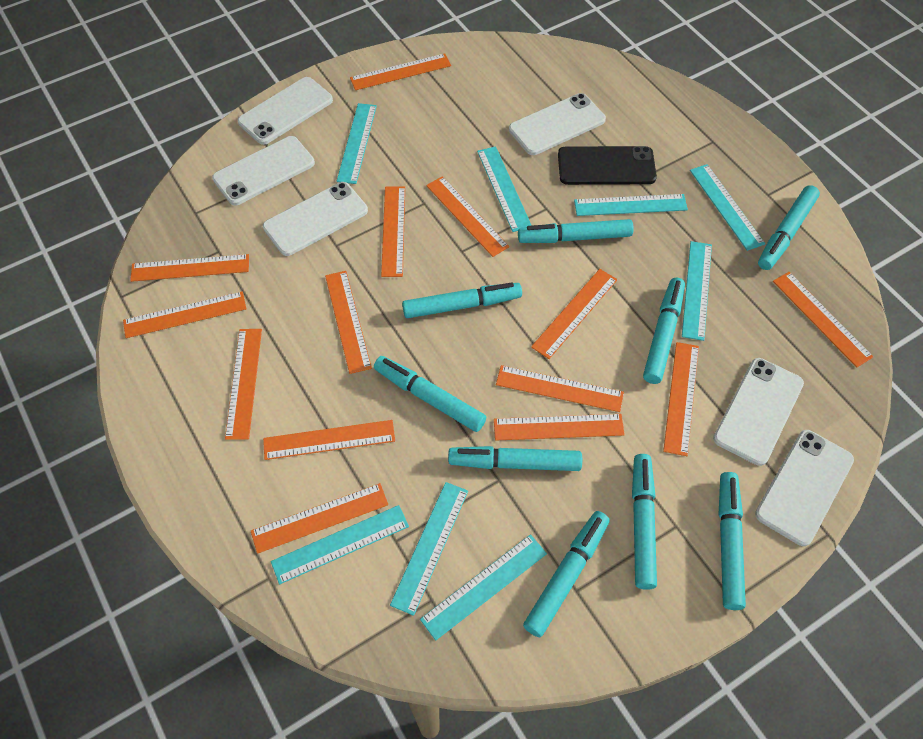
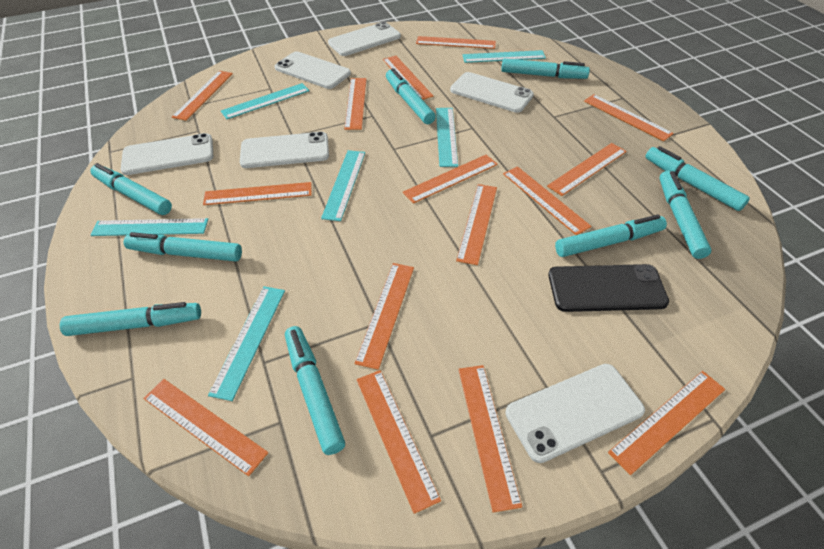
orange ruler: [123,291,246,338] [130,254,249,282] [225,329,262,440] [251,483,388,554] [263,420,395,460] [325,271,372,374] [350,53,451,90] [381,186,405,277] [426,176,509,257] [494,414,625,441] [496,365,624,412] [531,269,617,359] [663,342,699,456] [773,272,873,368] = 14 -> [143,379,268,476] [172,71,233,121] [203,182,312,205] [344,78,366,130] [355,263,414,370] [357,370,441,514] [383,56,433,100] [403,155,498,204] [416,36,496,49] [456,184,497,265] [458,365,522,513] [503,166,592,235] [547,143,627,196] [584,94,674,141] [608,371,725,475] = 15
turquoise ruler: [271,505,409,584] [337,103,377,184] [390,482,468,616] [420,534,547,640] [477,146,532,232] [574,194,688,216] [682,241,712,341] [690,164,765,251] = 8 -> [90,218,208,236] [208,286,285,401] [221,83,309,119] [321,150,365,221] [436,108,458,167] [463,50,546,63] = 6

